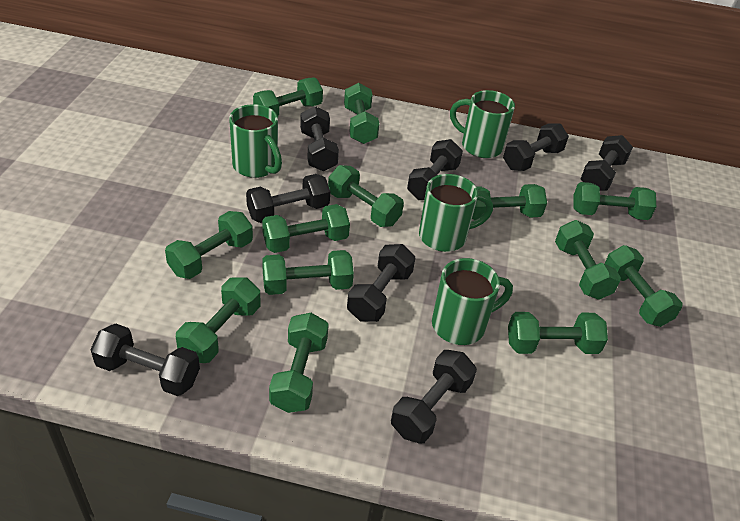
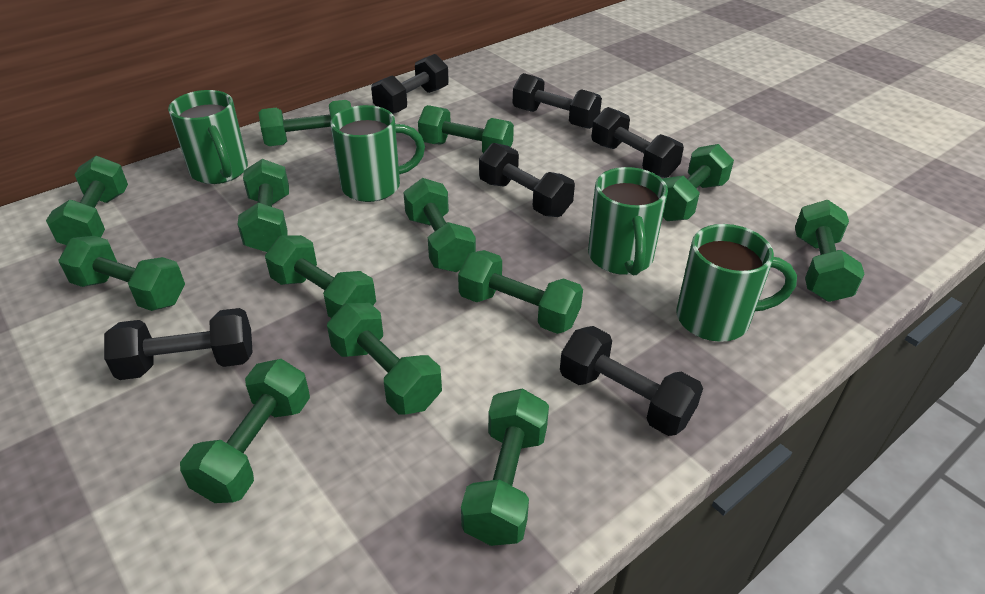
black dumbbell: [90,324,200,396] [246,174,330,223] [300,106,339,171] [347,244,416,322] [391,350,477,444] [407,139,463,200] [503,124,569,171] [581,135,633,191] = 8 -> [104,308,253,380] [371,54,449,114] [479,143,575,217] [513,73,602,129] [560,326,703,436] [591,107,684,178] = 6

